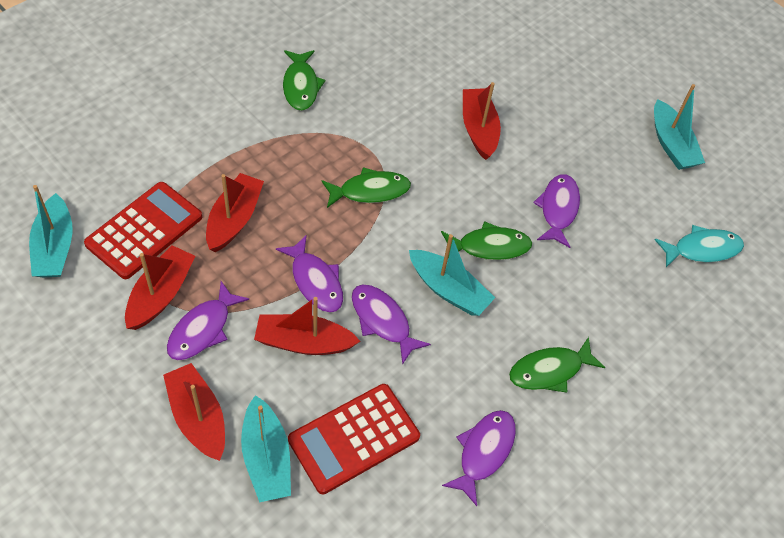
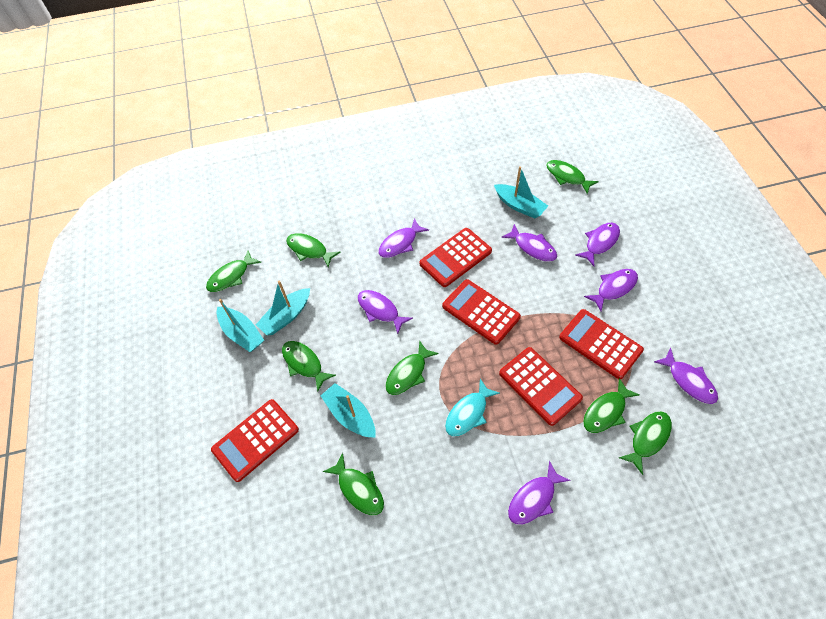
green fish: [283,50,326,111] [322,167,411,208] [441,221,532,260] [509,337,605,393] = 4 -> [206,251,261,292] [282,341,336,392] [286,233,340,267] [323,453,384,515] [385,341,439,395] [546,160,599,194] [583,378,640,433] [619,411,672,475] = 8
purple fish: [167,281,249,360] [276,235,343,313] [351,284,431,365] [442,410,516,506] [533,174,580,248] = 5 -> [358,290,413,334] [378,218,429,258] [501,224,557,262] [508,461,570,525] [575,223,620,266] [584,269,638,311] [654,348,718,404] = 7
red boat: [125,245,195,330] [163,363,225,461] [206,173,264,252] [254,297,360,355] [463,82,501,160] = 5 -> none = 0
red calculator: [84,182,202,279] [288,384,420,494] = 2 -> [211,399,299,482] [419,228,492,287] [442,279,521,345] [499,347,583,426] [559,309,644,379] = 5

